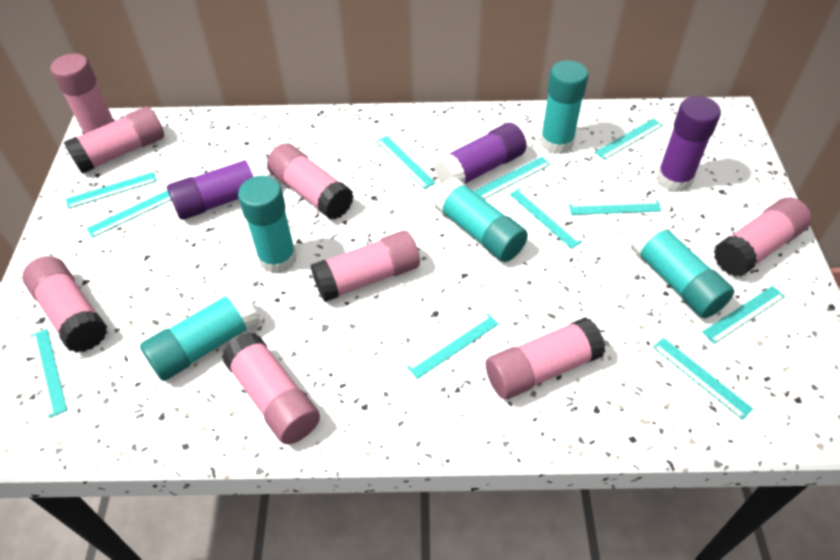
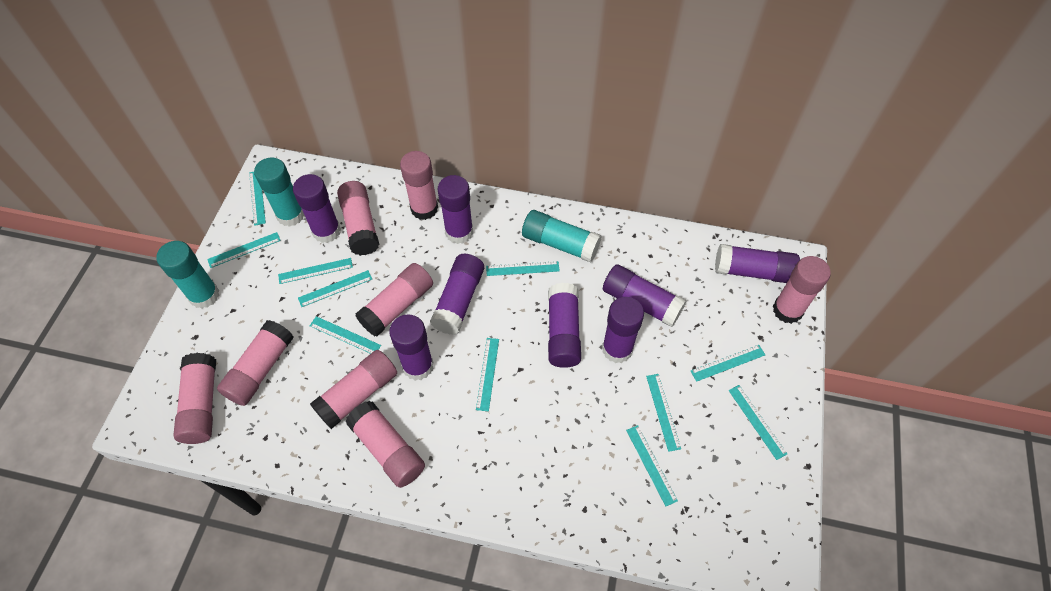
purple glue stick: [167,155,267,220] [434,123,526,185] [657,96,721,192] = 3 -> [293,174,341,243] [389,314,434,381] [430,254,484,335] [438,175,473,244] [548,283,581,368] [602,297,644,363] [603,264,686,327] [715,244,800,283] = 8
turquoise glue stick: [140,288,260,381] [238,176,297,274] [433,178,528,262] [540,60,588,154] [631,220,734,318] = 5 -> [156,241,220,309] [254,157,304,227] [522,210,602,262] = 3

